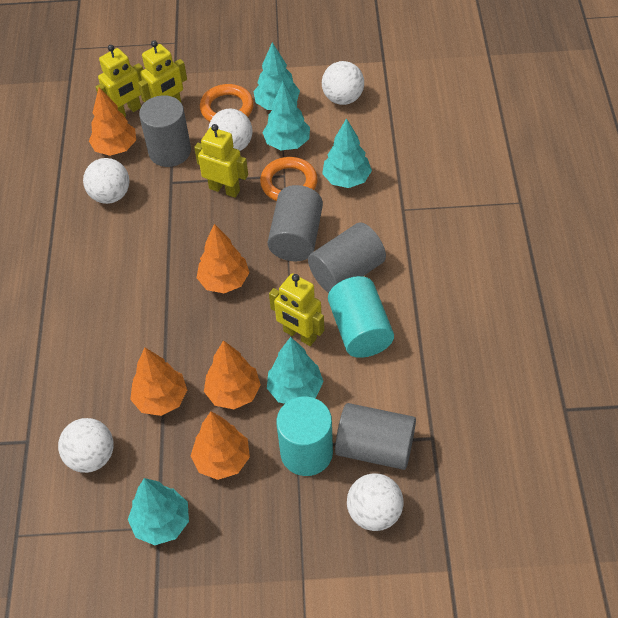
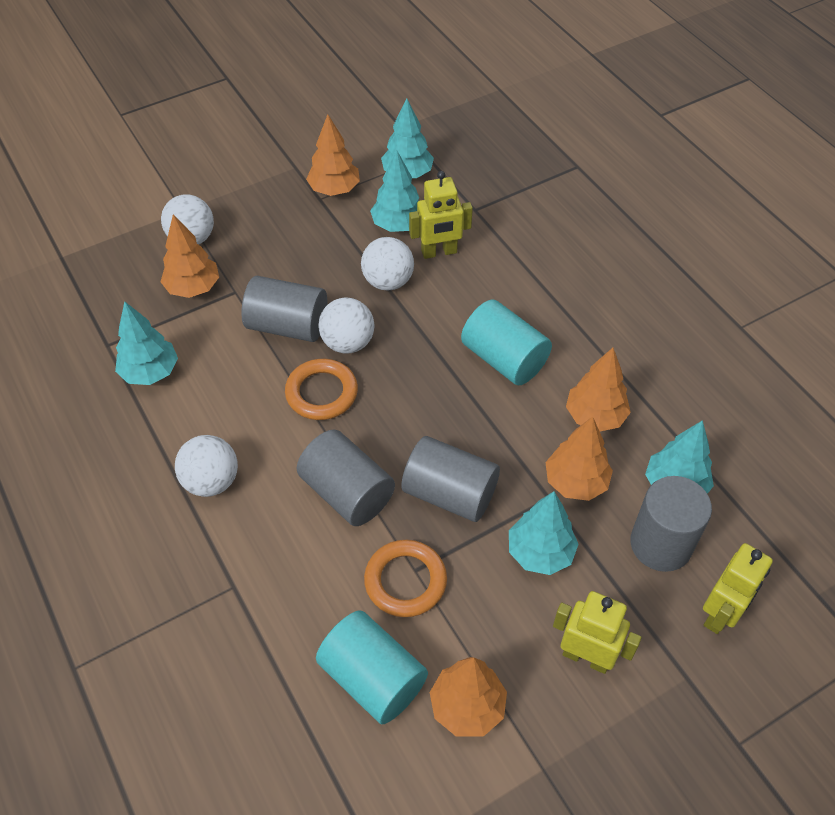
white ball: [58,418,113,473] [83,158,129,204] [208,108,252,151] [322,61,364,105] [347,473,404,531] = 5 -> [161,195,214,245] [175,435,238,497] [318,298,374,353] [361,237,414,291] = 4
yellow robot: [96,45,143,117] [138,40,187,102] [194,124,248,198] [269,273,324,346] = 4 -> [409,171,473,259] [553,591,641,674] [703,543,773,634] = 3

